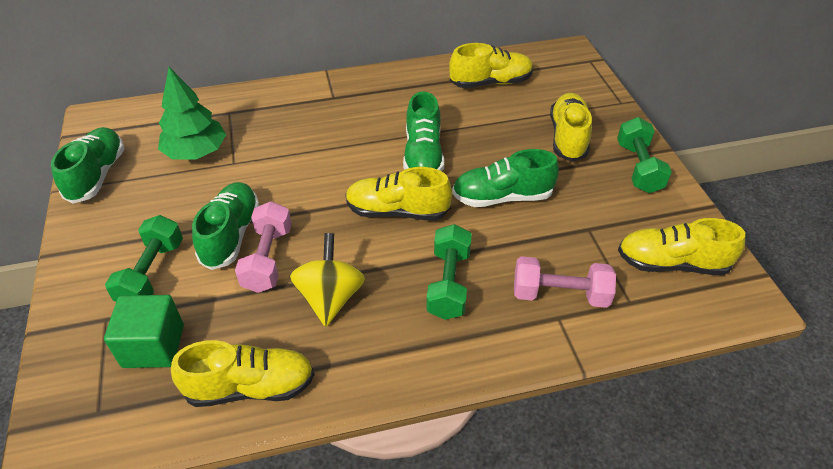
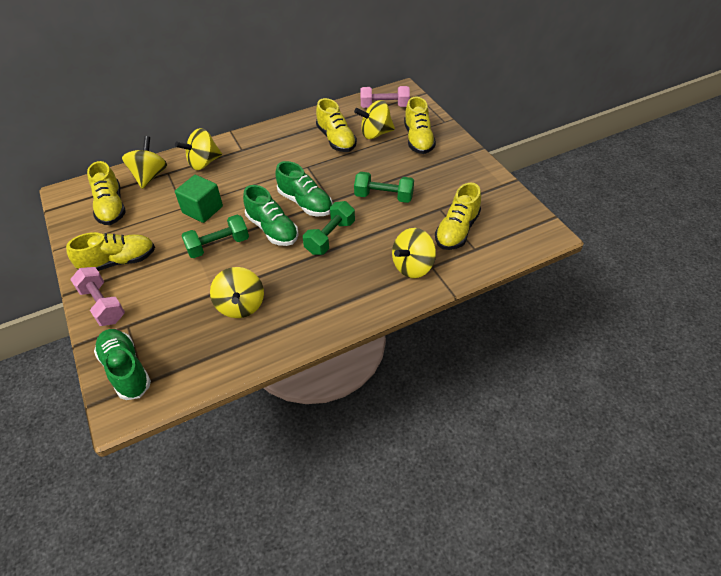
green shoe: [51,127,124,204] [192,182,259,270] [403,91,444,171] [452,149,559,207] = 4 -> [94,329,151,400] [243,185,299,246] [275,161,333,216] = 3
green tree: [158,67,226,160] = 1 -> none = 0
yellow spinning top: [289,233,365,327] = 1 -> [122,136,167,189] [175,128,222,170] [210,267,264,318] [354,100,395,139] [392,228,436,278] = 5

